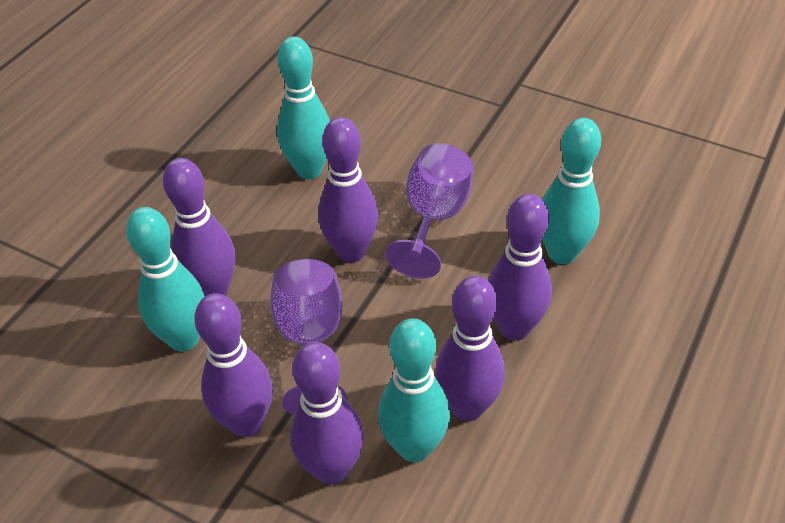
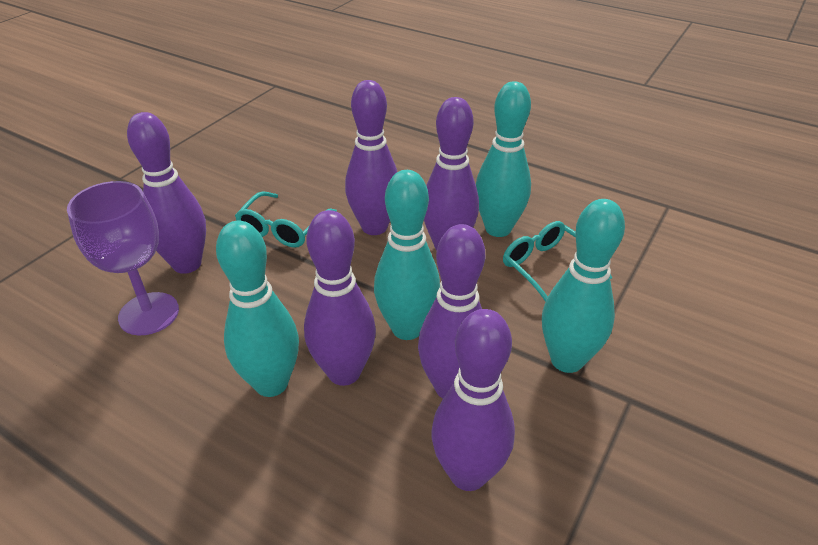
purple goblet: [270,259,347,415] [385,143,474,279] = 2 -> [67,181,179,336] = 1
turquoise glasses: none = 0 -> [235,191,337,248] [503,221,612,302] = 2

